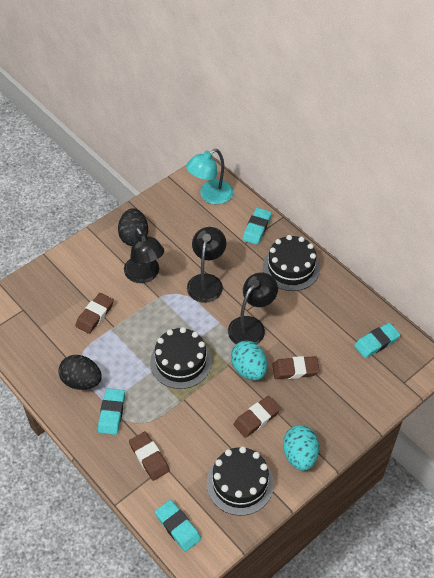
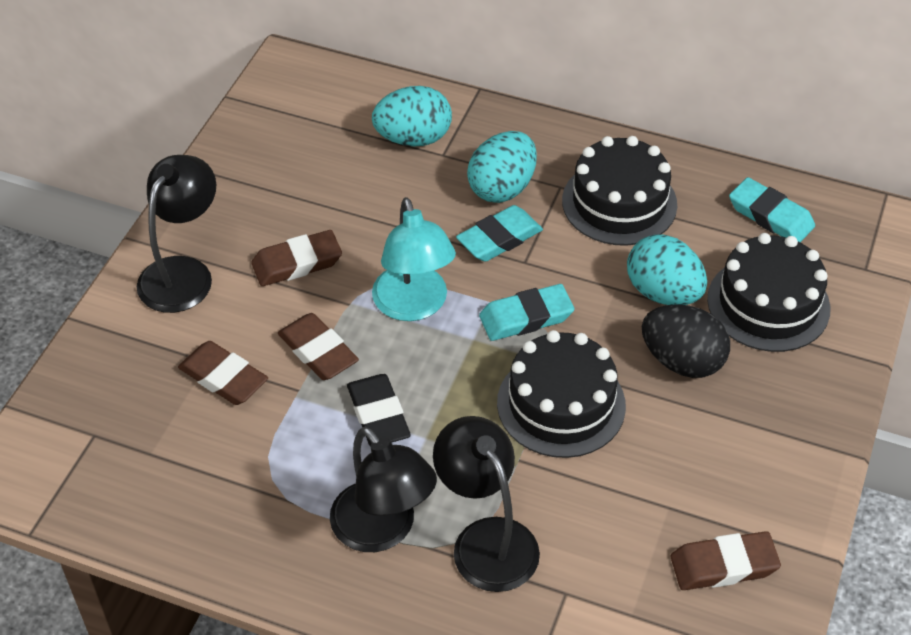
black egg: [58,355,102,390] [118,208,148,246] = 2 -> [642,304,730,378] = 1
black eraser: none = 0 -> [347,374,411,446] = 1
turquoise egg: [231,341,267,380] [283,425,319,471] = 2 -> [372,86,452,146] [467,131,537,203] [627,235,707,305] = 3
turquoise eraser: [98,388,125,435] [155,500,201,552] [242,208,272,245] [354,323,400,358] = 4 -> [456,205,543,262] [479,284,574,341] [729,177,815,242] = 3

